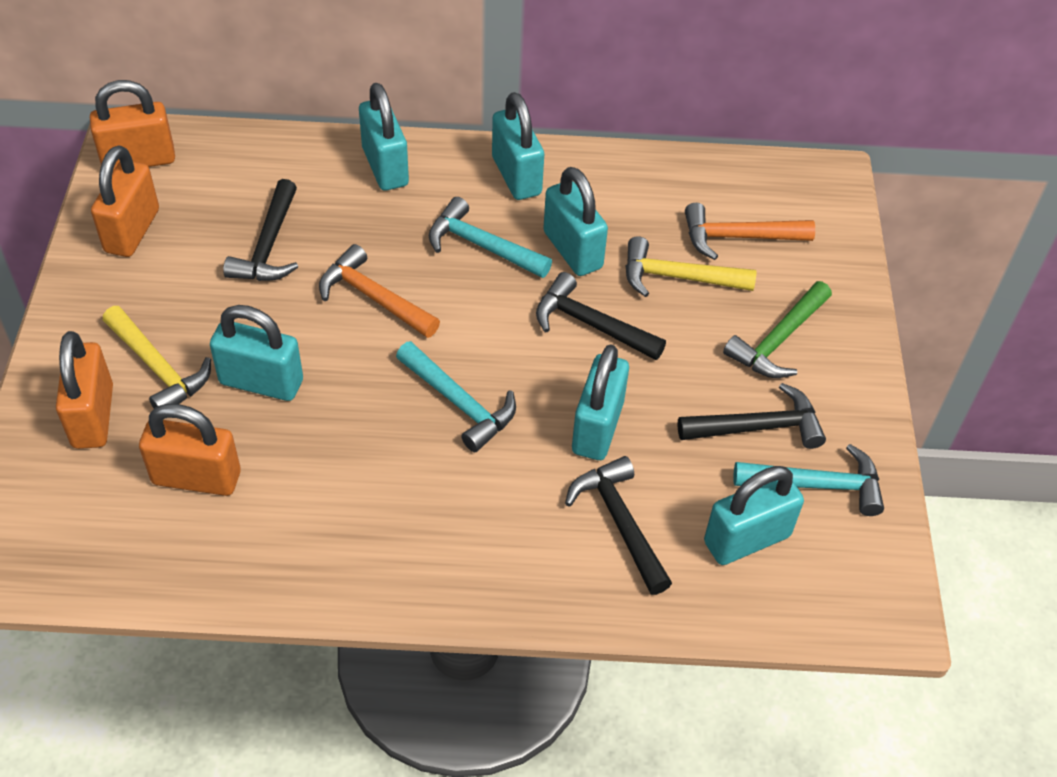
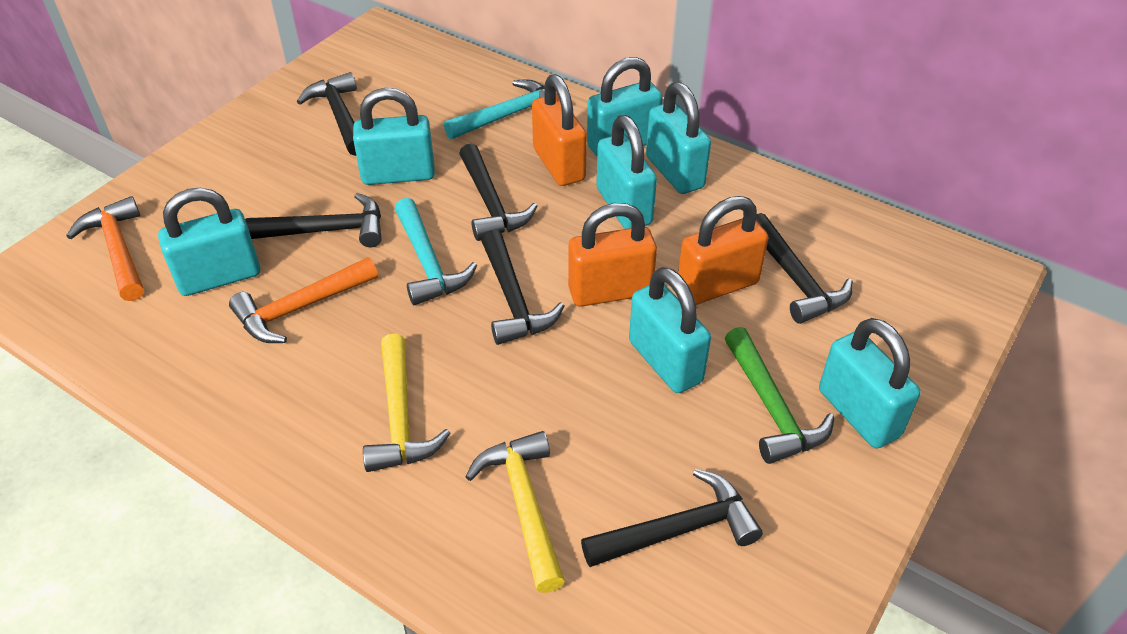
black hammer: [223,179,298,281] [536,272,666,360] [565,456,672,595] [677,383,826,449] = 4 -> [245,193,381,247] [297,72,357,156] [459,143,537,241] [481,230,564,345] [581,469,763,567] [756,213,853,324] = 6
orange padlock: [56,331,113,449] [90,80,175,171] [91,145,159,257] [139,404,241,496] = 4 -> [532,74,587,186] [568,203,657,307] [678,196,768,305] = 3
turquoise hammer: [396,341,516,452] [429,197,552,278] [733,444,884,516] = 3 -> [395,198,477,305] [444,80,545,139] = 2
turquoise padlock: [210,305,303,401] [359,83,409,191] [492,92,544,200] [543,167,608,276] [572,344,629,460] [704,466,804,565] = 6 -> [158,188,260,296] [353,88,435,185] [587,57,663,156] [596,115,657,229] [629,267,711,393] [646,82,711,194] [819,318,921,449] = 7

